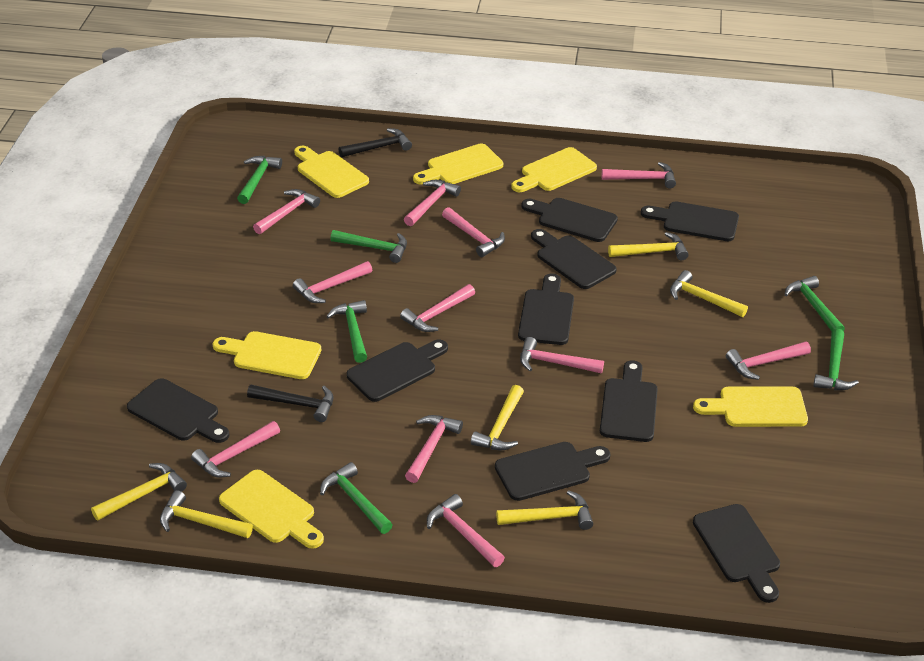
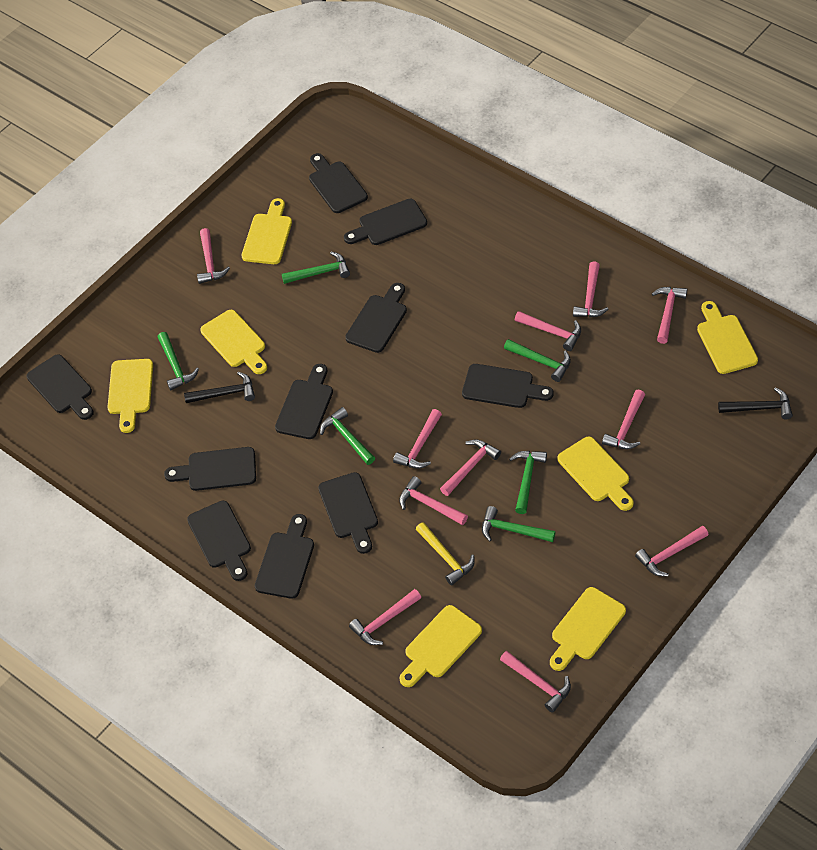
black cutting board: [127,378,230,443] [347,339,448,402] [495,442,610,501] [518,273,574,345] [521,198,618,242] [531,229,617,289] [600,360,658,442] [641,202,739,241] [693,504,780,603] = 9 -> [27,354,94,420] [164,447,256,491] [187,501,251,581] [255,514,314,599] [275,364,333,439] [309,153,368,213] [318,472,378,554] [344,199,427,245] [345,283,407,353] [462,364,554,408] = 10
yellow cutting board: [213,331,321,379] [219,470,324,549] [294,146,369,198] [413,144,503,184] [511,147,597,192] [693,386,808,427] = 6 -> [108,359,153,433] [200,310,267,374] [242,198,292,264] [399,605,482,687] [550,587,626,671] [557,437,634,511] [697,301,758,374] = 7
yellow hammer: [91,463,187,521] [160,490,253,538] [471,385,524,450] [496,490,593,530] [608,232,689,260] [670,270,748,317] = 6 -> [416,522,475,585] = 1

